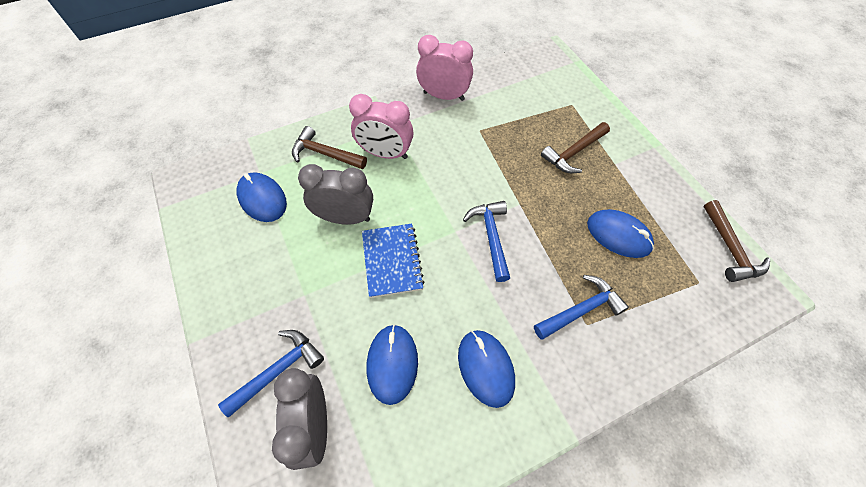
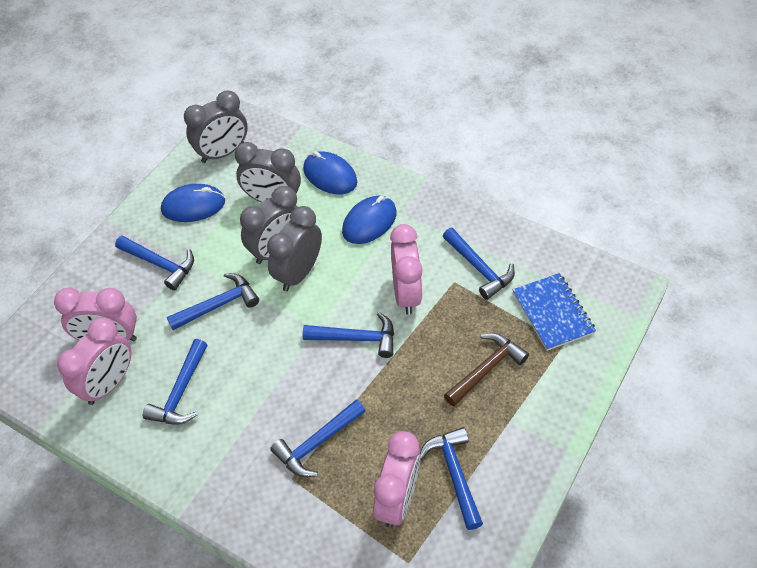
blue hammer: [218,330,324,417] [463,201,510,282] [534,275,629,339] = 3 -> [115,235,194,291] [143,339,207,425] [167,273,259,330] [270,399,366,477] [303,312,394,358] [420,427,483,530] [443,228,515,300] = 7
blue mouse: [236,172,287,222] [367,324,418,405] [458,330,515,408] [587,209,654,258] = 4 -> [161,184,225,222] [303,151,357,194] [342,196,397,244] = 3
brown hammer: [292,126,367,169] [541,122,610,173] [704,200,771,282] = 3 -> [444,333,529,406] = 1
grey clock: [272,368,327,470] [298,164,373,225] = 2 -> [184,91,248,163] [235,142,301,203] [240,186,298,264] [267,206,322,291] = 4
pink clock: [349,94,414,159] [416,35,473,101] = 2 -> [54,287,137,341] [57,317,132,405] [373,431,421,528] [390,224,422,315] = 4

